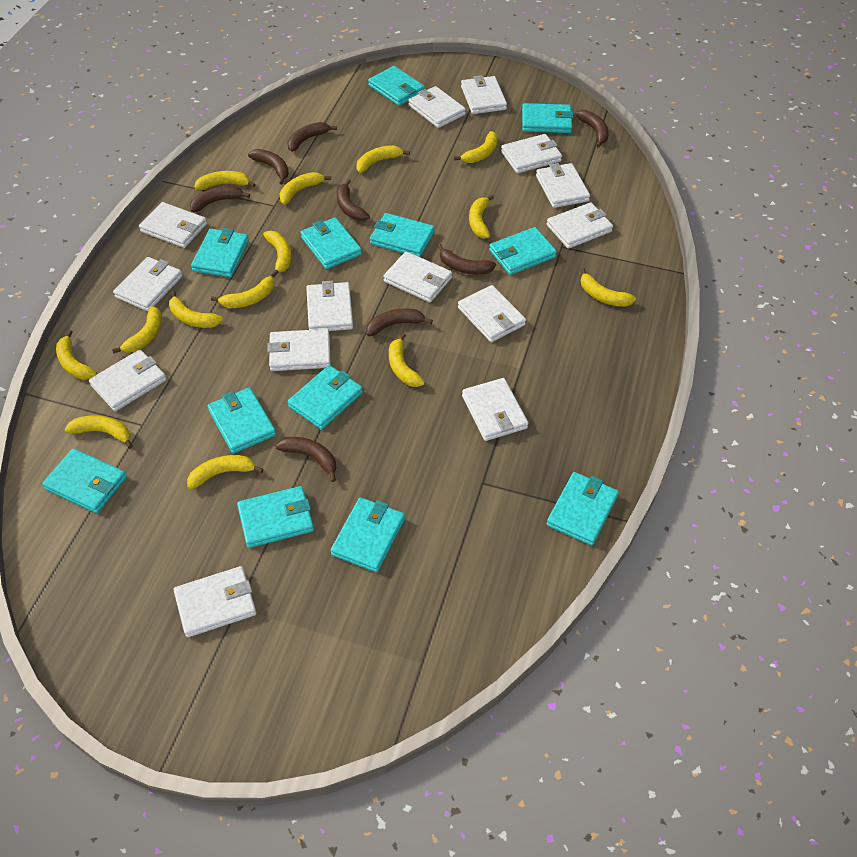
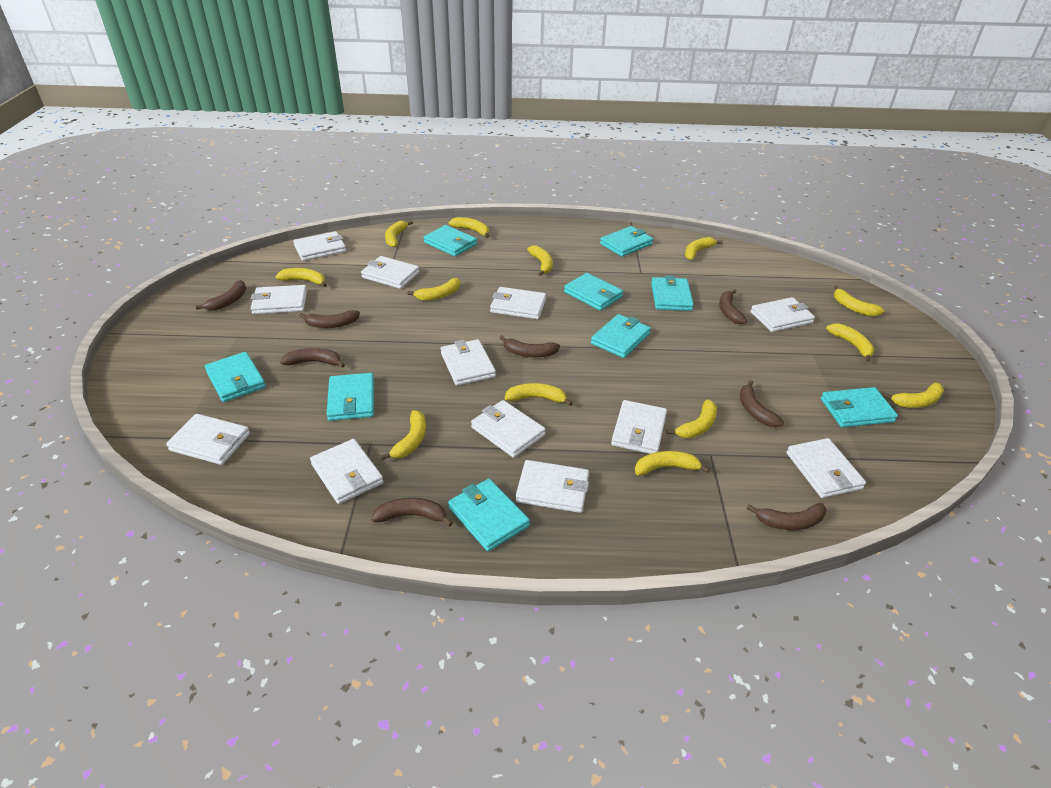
turquoise wallet: [42,448,127,513] [191,228,249,277] [208,388,276,454] [237,486,314,548] [288,365,363,430] [300,217,362,269] [330,497,405,572] [368,66,425,106] [370,213,435,257] [489,227,557,275] [522,103,573,133] [547,472,619,546] = 12 -> [205,352,266,402] [327,373,374,421] [423,225,477,256] [448,479,530,551] [564,273,623,311] [591,314,651,358] [600,226,653,257] [651,276,694,311] [821,387,898,427] = 9
white wallet: [89,349,166,411] [113,257,182,311] [139,202,207,248] [174,566,257,637] [267,329,331,371] [306,281,353,331] [383,251,452,303] [408,86,466,128] [458,285,526,342] [461,75,507,114] [462,378,528,441] [501,134,562,173] [536,163,590,208] [547,202,613,249] = 14 -> [166,414,250,465] [251,285,307,314] [293,231,346,261] [310,439,384,504] [361,256,420,289] [441,339,496,386] [471,400,546,458] [490,287,546,319] [516,460,589,513] [611,400,667,454] [751,297,815,332] [787,438,866,498] = 12
yellow banana: [56,330,97,380] [64,415,133,449] [112,306,162,353] [169,291,223,328] [187,455,263,490] [194,171,255,190] [211,276,275,308] [263,231,291,277] [280,172,331,205] [356,145,410,173] [389,333,425,387] [454,131,498,163] [469,195,494,238] [581,268,636,307] = 14 -> [275,268,327,287] [381,410,426,460] [385,221,413,247] [407,278,460,301] [448,217,489,238] [505,383,572,406] [527,246,553,276] [635,451,710,475] [667,399,717,438] [685,237,723,260] [826,324,874,362] [834,285,885,316] [883,383,944,408] = 13

